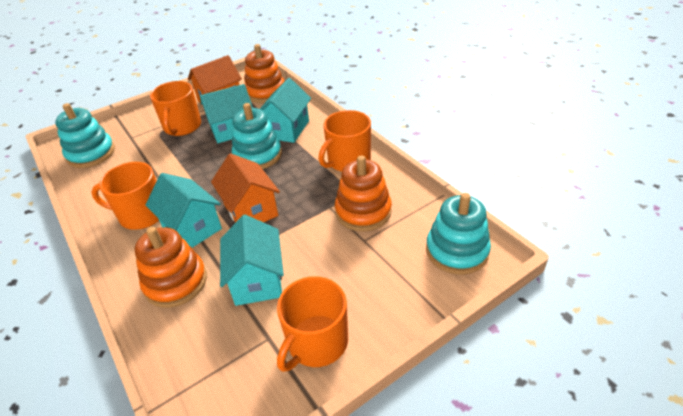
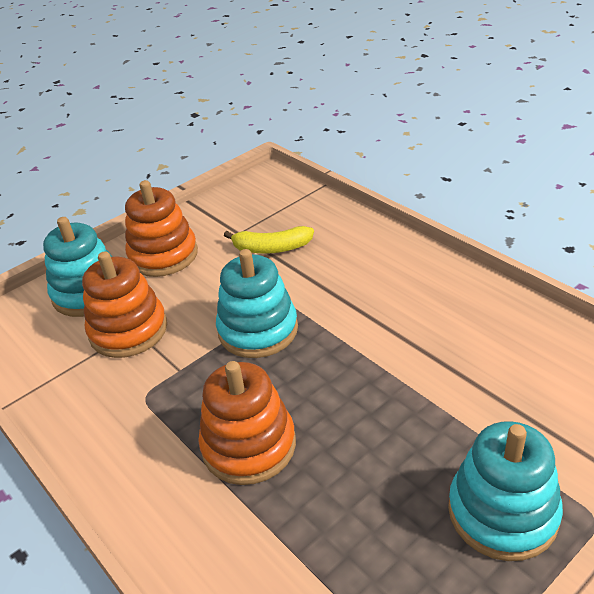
orange house: [188,55,242,104] [211,153,280,223] = 2 -> none = 0
orange mug: [91,162,159,230] [150,81,201,136] [277,276,348,372] [319,110,371,172] = 4 -> none = 0
turquoise house: [145,173,222,248] [200,84,253,143] [220,215,284,306] [260,78,311,143] = 4 -> none = 0
yellow banana: none = 0 -> [224,226,314,254] = 1

